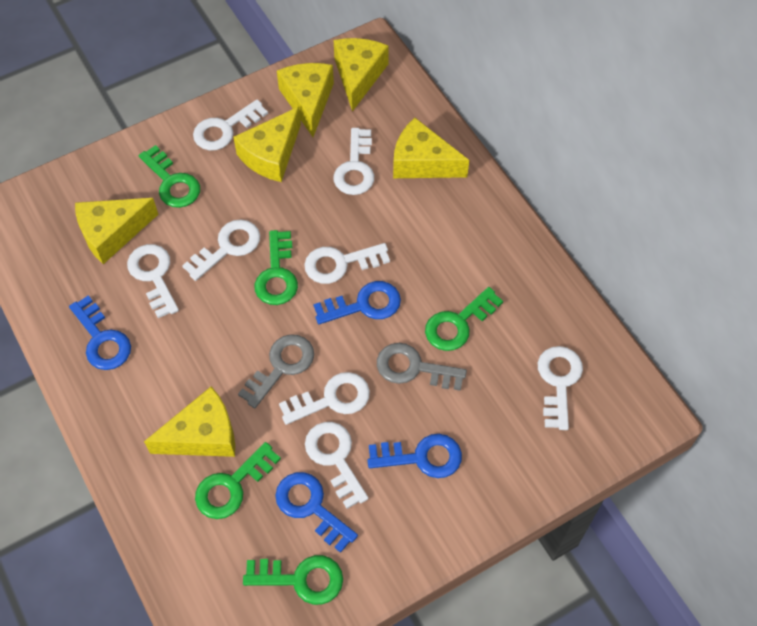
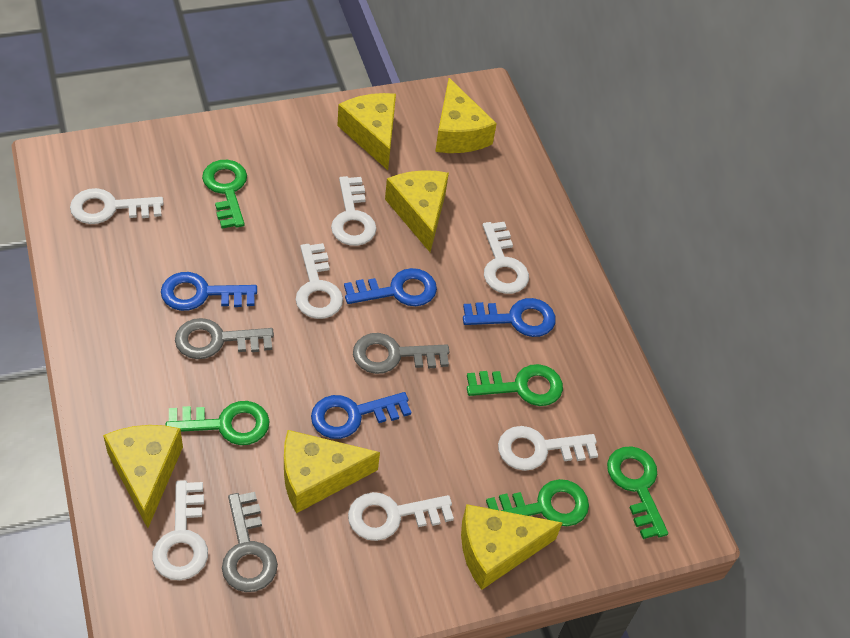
grey key: [238,334,314,408] [377,343,467,391] = 2 -> [175,318,274,359] [222,492,278,592] [353,333,450,374] = 3
white key: [127,244,179,318] [182,219,260,281] [193,99,268,151] [279,372,370,425] [304,243,390,284] [305,422,369,509] [334,128,374,195] [538,346,583,430] = 8 -> [70,188,164,224] [152,480,208,580] [295,243,343,319] [331,176,377,246] [348,492,454,541] [482,222,529,294] [498,426,598,471] = 7

